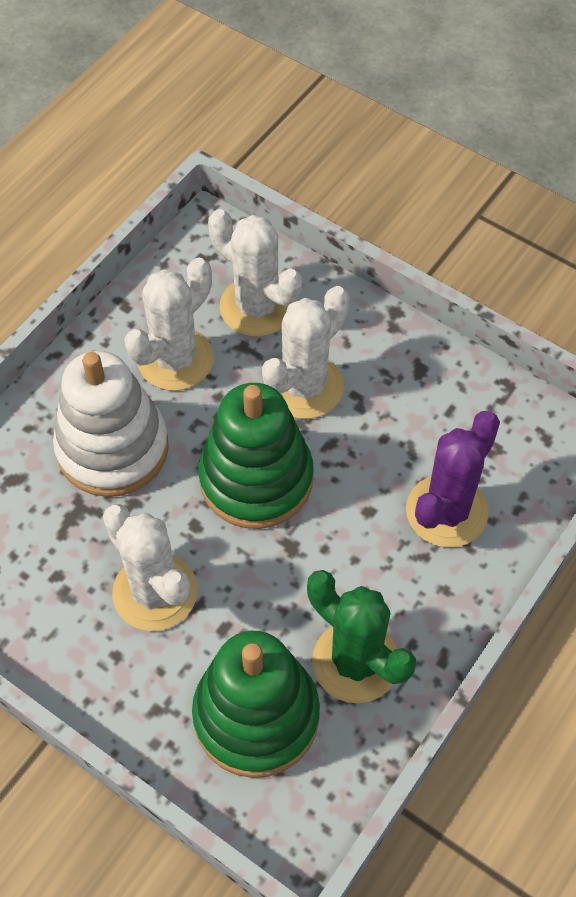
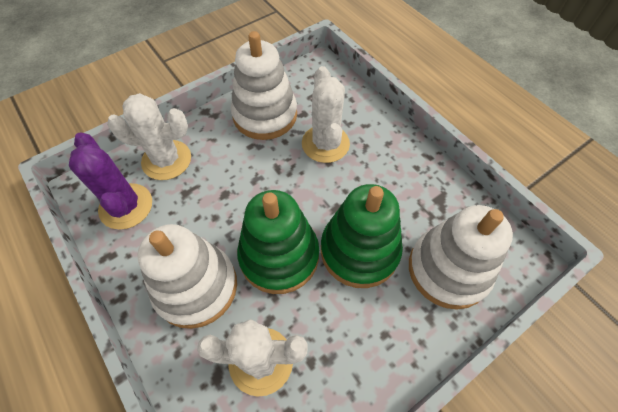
green cactus: [307,570,416,703] = 1 -> none = 0
white cactus: [103,504,197,631] [124,258,214,391] [208,209,302,337] [262,286,350,419] = 4 -> [107,93,191,180] [197,319,308,397] [302,66,350,163] = 3
white stacking toy: [53,351,169,497] = 1 -> [137,224,237,329] [231,31,297,140] [409,205,513,309] = 3

